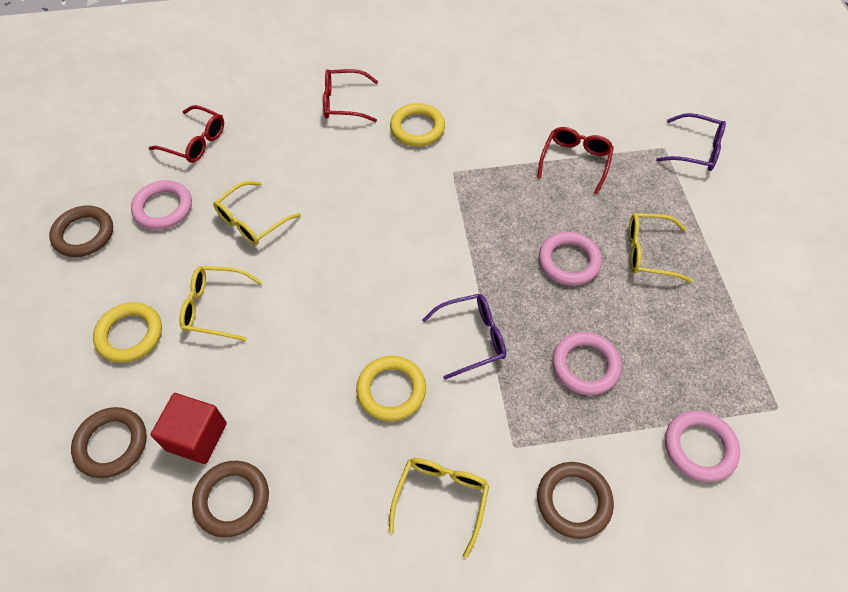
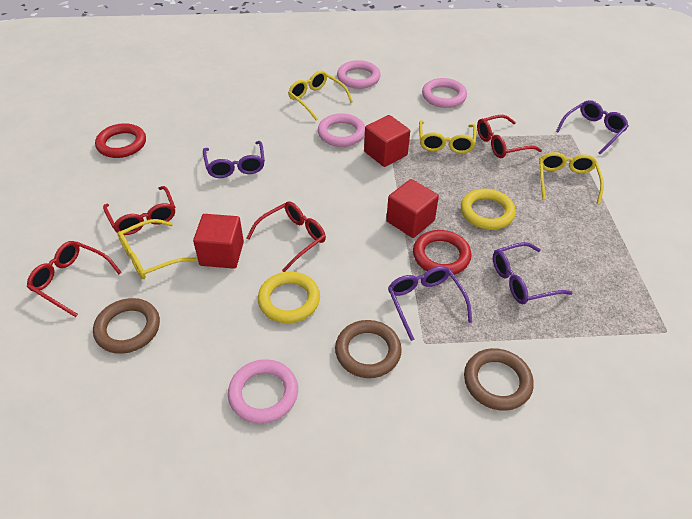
brown ring: [49,205,113,257] [71,407,147,478] [192,461,269,537] [537,462,614,539] = 4 -> [93,298,160,354] [335,320,402,378] [464,348,534,411] = 3
purple glasses: [422,294,506,380] [656,113,726,171] = 2 -> [203,141,265,178] [388,266,472,341] [493,242,573,304] [556,100,629,155] = 4
red cube: [151,393,227,464] = 1 -> [193,214,244,269] [364,115,410,167] [386,179,439,238] = 3
red glasses: [149,105,224,163] [323,69,378,122] [537,127,614,194] = 3 -> [27,241,122,317] [103,186,175,235] [246,201,326,272] [477,115,542,158] = 4
red ring: none = 0 -> [95,123,146,158] [413,230,471,276] = 2
yellow ring: [93,302,162,363] [356,356,426,421] [390,103,445,147] = 3 -> [258,272,320,323] [461,188,516,230] = 2

